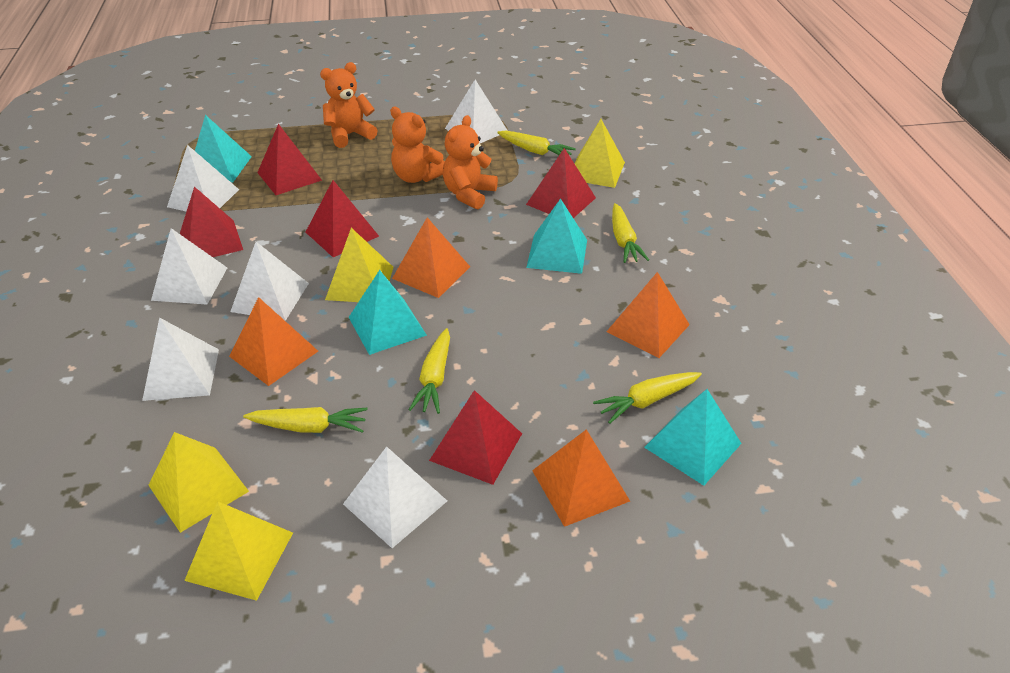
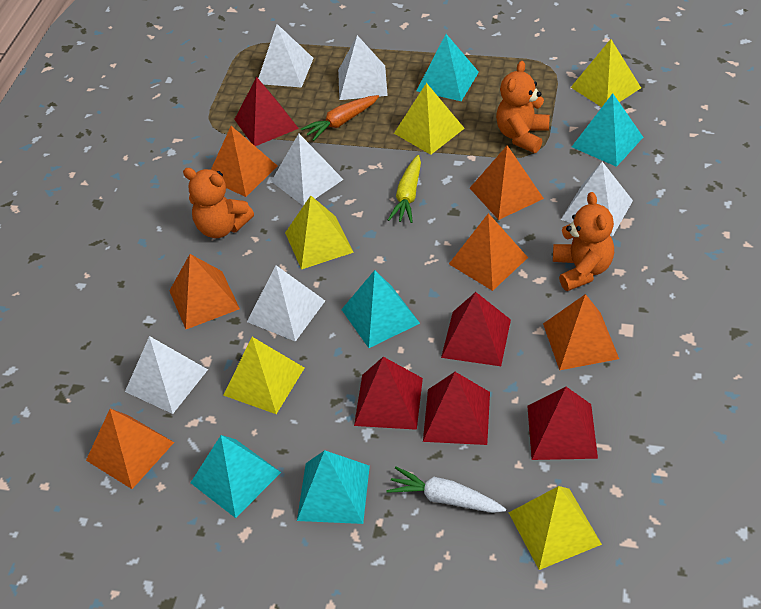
orange carrot: none = 0 -> [301,95,379,141] = 1
orange pyramid: [229,297,318,386] [392,217,470,298] [532,429,630,527] [606,272,690,358] = 4 -> [86,409,174,489] [169,254,240,329] [211,126,277,197] [449,213,528,291] [470,145,544,220] [543,294,619,370] = 6
turquoise pyramid: [195,115,252,182] [349,270,427,355] [526,198,587,274] [644,389,742,486] = 4 -> [190,435,281,518] [297,450,370,524] [341,270,420,348] [417,34,479,101] [572,93,643,167] = 5
white carrot: none = 0 -> [386,467,506,513] = 1
yellow carrot: [243,407,368,433] [409,328,450,414] [497,131,576,155] [593,372,702,424] [612,203,649,263] = 5 -> [388,155,421,223] = 1
yellow pyramid: [148,432,249,533] [184,501,293,601] [325,228,394,302] [574,119,625,188] = 4 -> [223,337,304,414] [285,196,354,269] [394,83,465,155] [509,486,602,570] [571,39,641,107] = 5

